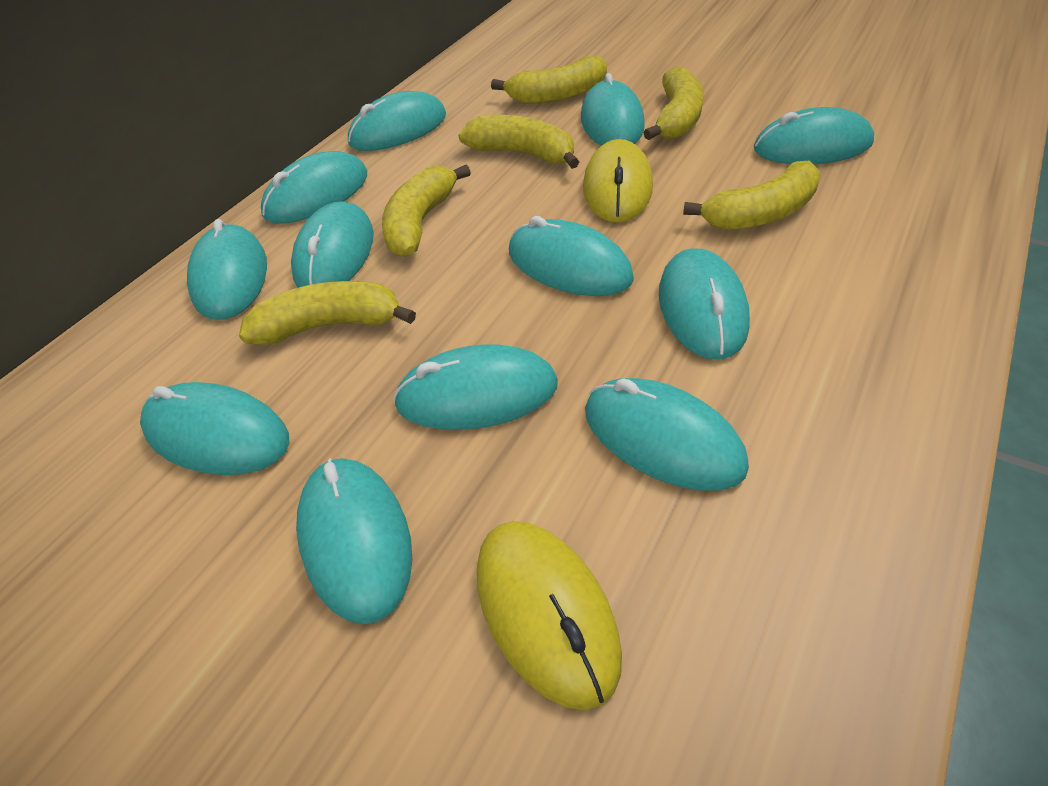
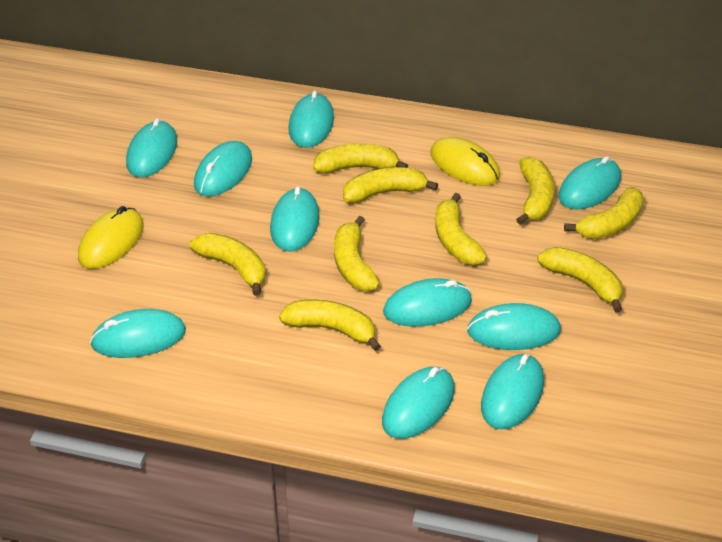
turquoise mouse: [140,382,290,475] [187,219,267,320] [261,151,367,224] [291,201,374,288] [296,458,413,624] [348,91,446,151] [393,344,558,430] [509,216,634,296] [581,73,645,146] [585,378,749,491] [659,248,750,360] [754,107,874,164] = 12 -> [90,309,186,358] [126,118,177,177] [194,141,252,197] [270,186,320,252] [289,90,334,148] [382,367,455,439] [383,278,472,327] [467,303,561,350] [481,354,544,430] [558,156,621,209] = 10
yellow banana: [239,281,416,345] [382,165,471,257] [458,115,579,169] [491,56,607,104] [643,67,703,140] [683,161,821,230] = 6 -> [190,233,266,296] [279,300,381,351] [313,144,408,174] [334,216,380,291] [343,167,438,203] [435,193,487,265] [516,156,554,225] [537,247,623,313] [564,187,644,239] = 9

